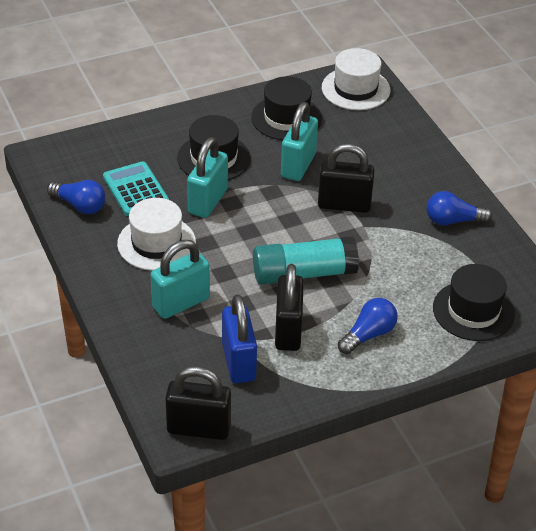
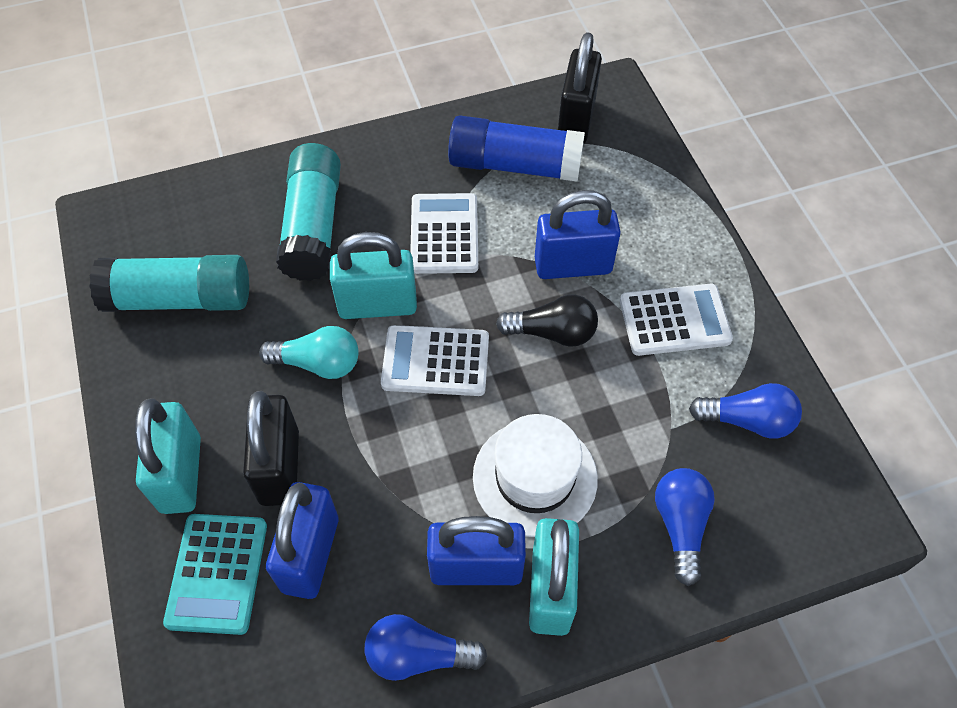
black hat: [177,115,251,180] [251,76,322,140] [433,264,515,341] = 3 -> none = 0
black light bulb: none = 0 -> [496,295,598,347] = 1
black padlock: [165,366,231,440] [275,264,304,351] [318,144,375,213] = 3 -> [243,391,299,506] [558,32,602,144] = 2
blue glue stick: none = 0 -> [448,115,585,182] = 1
blue padlock: [222,294,257,383] = 1 -> [266,482,338,599] [427,516,526,585] [535,190,621,279] = 3
turquoise glue stick: [253,236,359,285] = 1 -> [89,255,249,312] [276,143,341,281] = 2
turquoise light bulb: none = 0 -> [259,326,359,379] = 1
white calculator: none = 0 -> [381,325,489,396] [410,193,478,274] [620,284,733,356] = 3
white hat: [117,198,196,271] [322,48,390,110] = 2 -> [473,414,598,537] = 1

